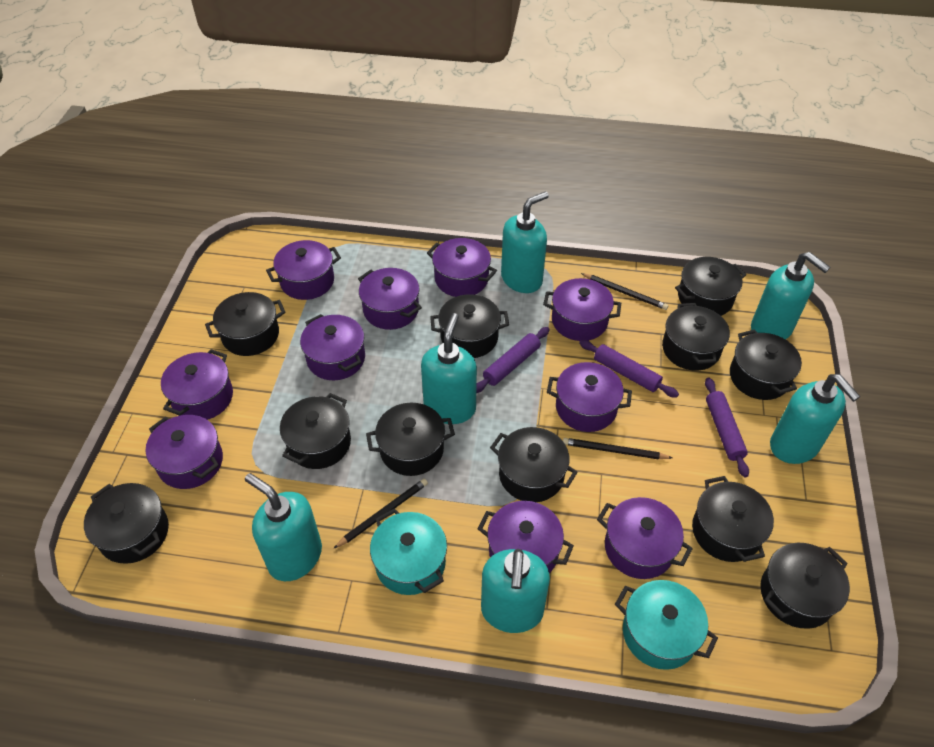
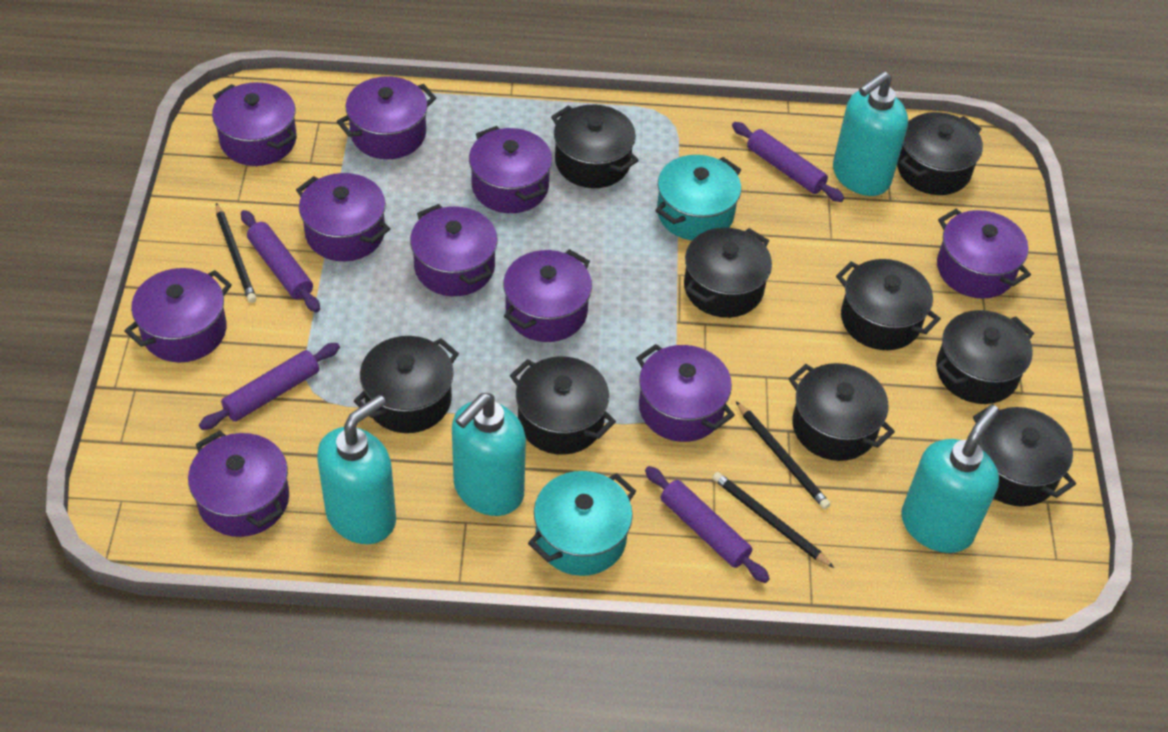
black pot: [84,483,169,564] [205,292,286,356] [280,393,351,469] [366,403,455,476] [430,294,509,358] [490,427,578,502] [662,303,730,371] [675,257,746,316] [692,476,774,562] [730,329,802,400] [760,543,850,629] = 11 -> [354,336,459,433] [510,356,616,455] [551,105,639,188] [684,227,772,318] [788,363,895,461] [836,259,941,350] [897,112,983,195] [936,310,1034,404] [973,404,1076,507] = 9
purple rolling pin: [476,327,550,393] [579,340,679,398] [705,377,749,477] = 3 -> [199,343,340,430] [241,210,320,313] [645,466,770,583] [732,122,844,202] = 4
turquoise soap dispenser: [245,473,322,581] [421,313,477,424] [481,549,550,633] [501,191,549,293] [751,252,830,340] [770,374,860,464] = 6 -> [317,395,396,544] [452,393,526,516] [833,71,908,196] [901,405,999,553] = 4

